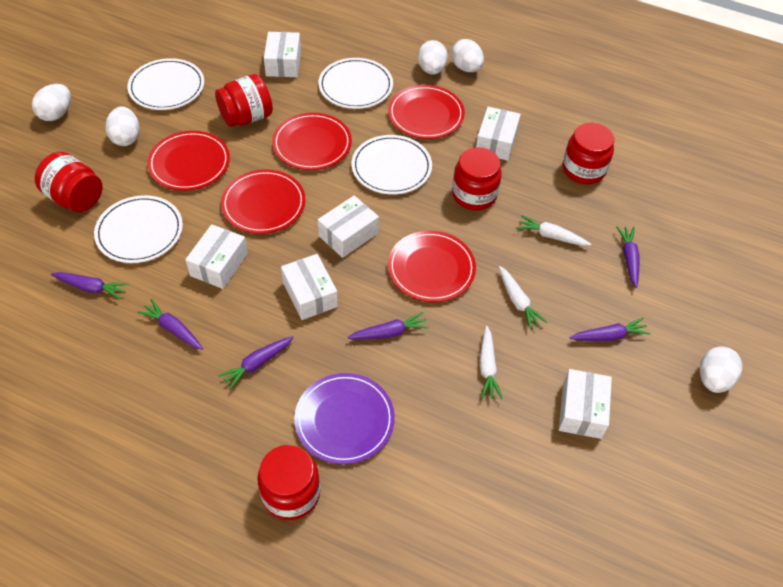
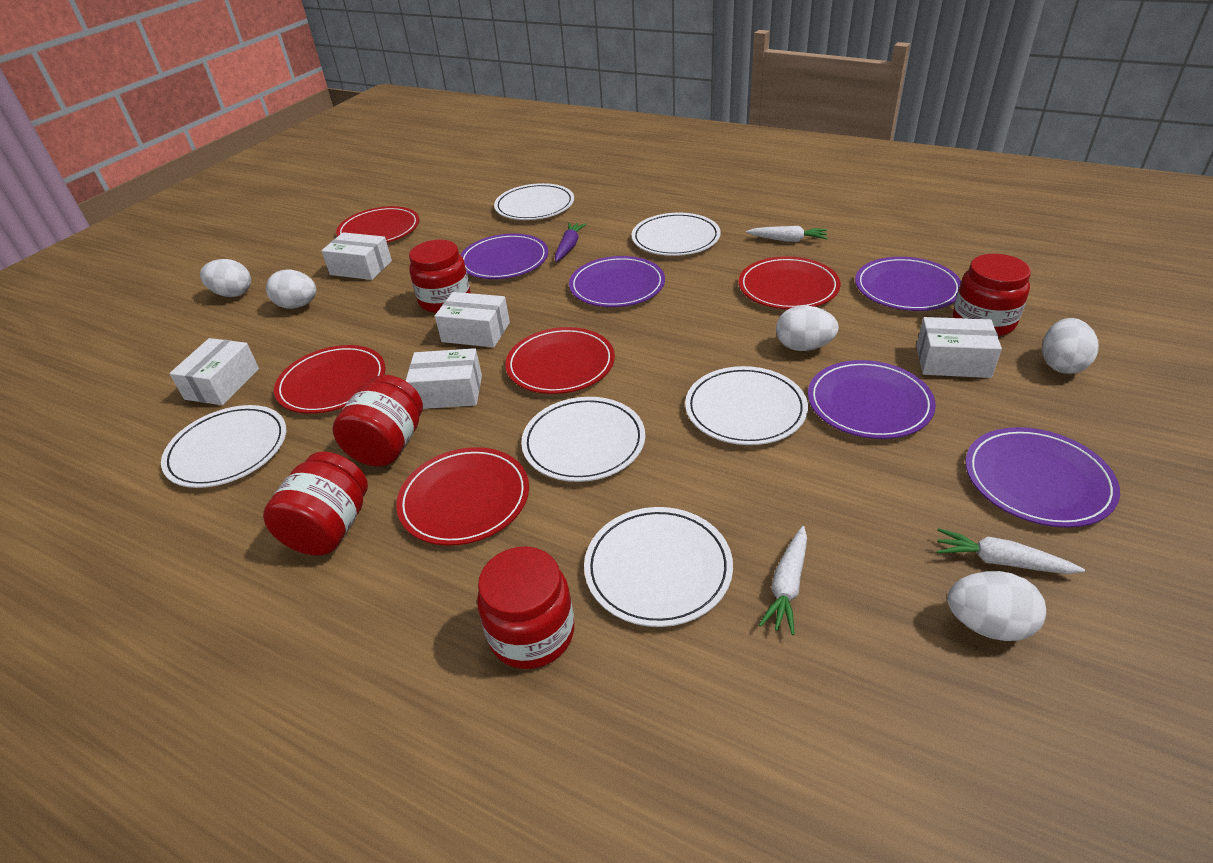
purple carrot: [51,272,128,300] [137,299,203,350] [218,336,294,390] [347,312,429,340] [570,318,651,341] [616,227,640,288] = 6 -> [555,223,586,262] = 1
purple plate: [294,373,395,464] = 1 -> [460,233,548,279] [569,256,665,307] [808,360,936,439] [855,257,961,311] [965,427,1120,528] = 5
white box: [185,224,248,289] [264,32,301,77] [281,254,338,320] [318,195,379,258] [476,107,521,161] [559,369,612,439] = 6 -> [169,338,259,405] [321,232,392,280] [406,348,482,409] [435,292,510,348] [916,317,1002,378] = 5
white plate: [94,195,183,263] [127,58,204,110] [318,58,393,109] [352,135,432,195] = 4 -> [161,405,286,488] [494,183,574,220] [521,397,645,482] [584,507,733,627] [631,213,720,256] [685,366,808,445] = 6

